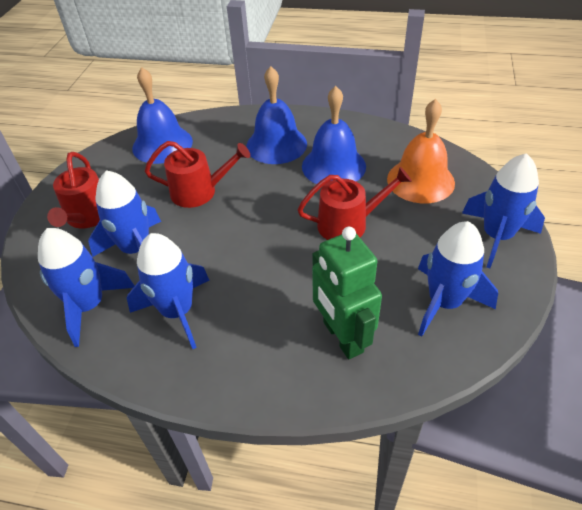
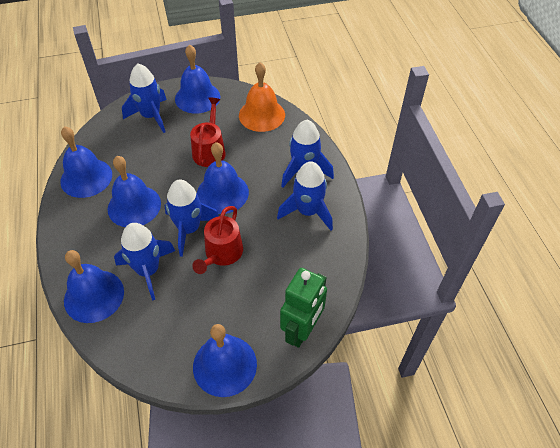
blue bell: [132,67,193,164] [246,66,307,164] [302,86,366,186] = 3 -> [60,126,112,198] [64,250,124,323] [108,156,161,227] [175,44,220,114] [193,324,257,397] [197,142,249,214] = 6
red watering can: [47,152,100,228] [145,141,250,208] [297,167,412,240] = 3 -> [190,98,226,167] [192,206,243,274] = 2

